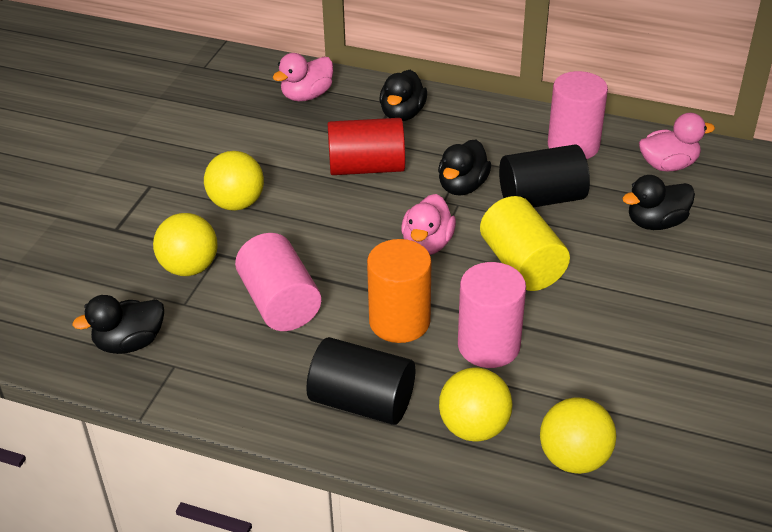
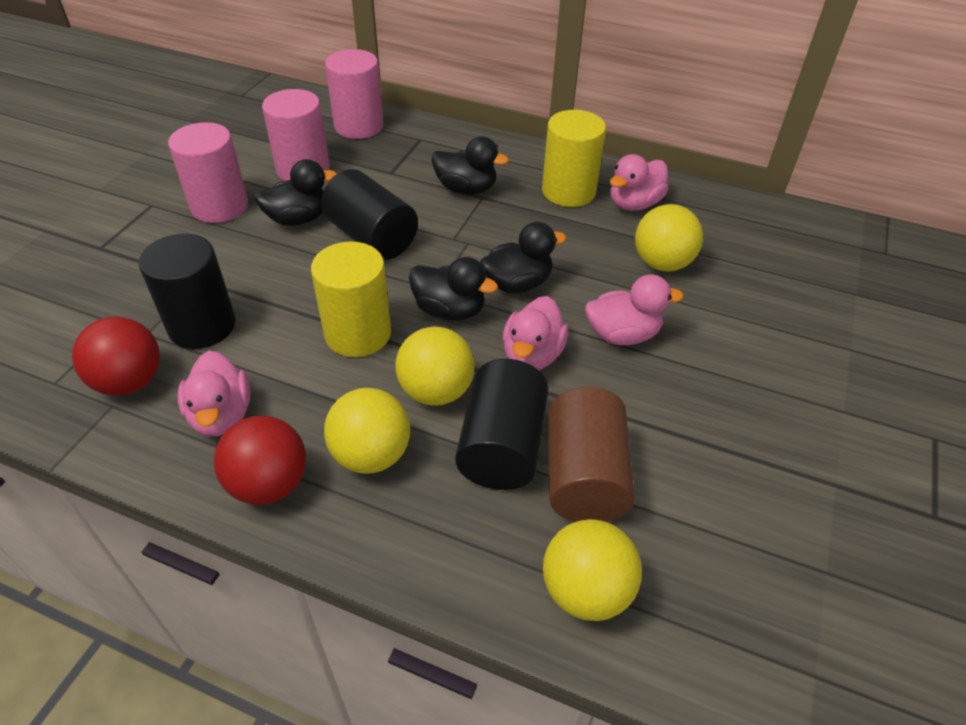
black cylinder: [306,337,415,425] [499,144,590,207] = 2 -> [139,234,236,349] [321,169,418,260] [455,359,548,490] = 3
brown cylinder: none = 0 -> [548,387,635,522] = 1
orange cylinder: [367,239,432,343] = 1 -> none = 0
pink duck: [273,53,333,101] [401,194,456,255] [639,113,715,171] = 3 -> [178,351,251,436] [502,296,569,370] [585,274,684,345] [610,154,669,211] = 4
red ball: none = 0 -> [72,317,160,396] [214,416,306,505] = 2
red cylinder: [328,118,405,175] = 1 -> none = 0
yellow cylinder: [480,196,570,291] = 1 -> [311,241,391,357] [542,110,606,207] = 2

